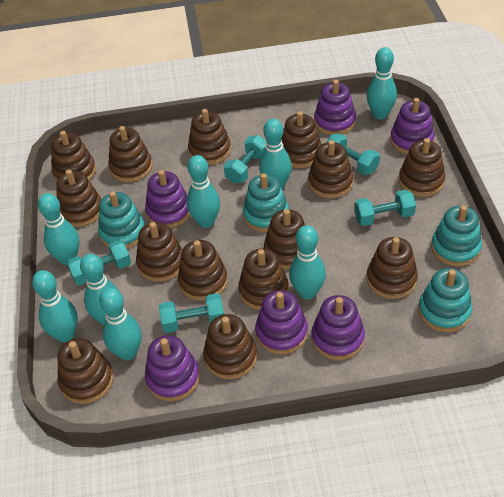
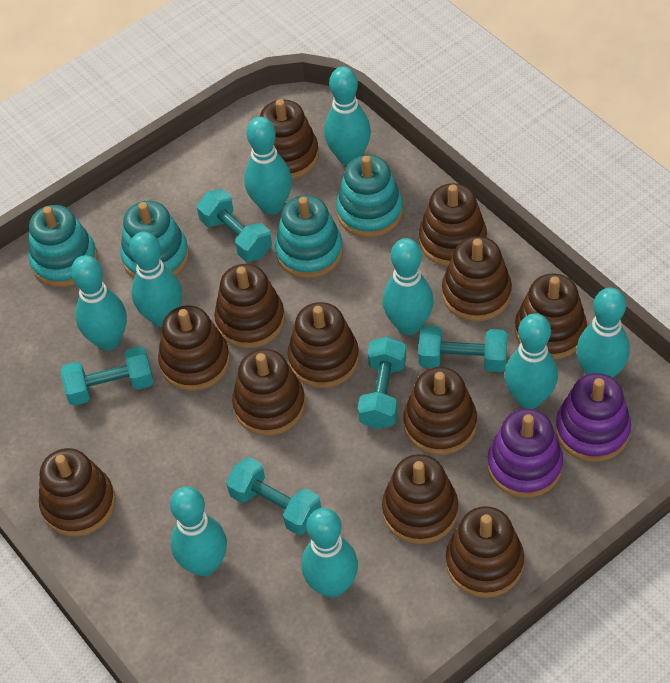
brown stacking toy: [51,131,96,182] [56,170,101,227] [58,338,113,404] [108,126,152,182] [136,222,183,282] [178,240,228,301] [188,109,231,165] [203,314,257,379] [238,249,289,310] [264,209,305,269] [281,111,322,168] [308,140,353,198] [367,237,418,299] [399,138,445,197] = 14 -> [39,448,116,536] [158,305,230,391] [214,264,285,349] [232,349,305,436] [260,99,319,179] [287,302,359,388] [382,454,458,544] [403,367,477,455] [419,183,487,266] [442,236,512,321] [446,506,524,598] [515,274,587,360] = 12
purple stacking toy: [145,170,190,228] [145,335,200,401] [255,290,308,354] [312,295,365,360] [314,80,356,135] [390,98,434,154] = 6 -> [487,409,563,498] [555,373,631,462] = 2
turquoise bowling pin: [32,270,78,342] [38,193,80,265] [80,254,119,325] [99,288,142,360] [187,155,220,228] [259,119,292,189] [289,225,326,299] [367,47,397,120] = 8 -> [71,255,127,350] [129,232,182,327] [170,487,227,576] [244,117,292,215] [301,508,358,598] [324,67,371,165] [383,238,434,335] [505,313,558,409] [576,288,630,378] = 9

